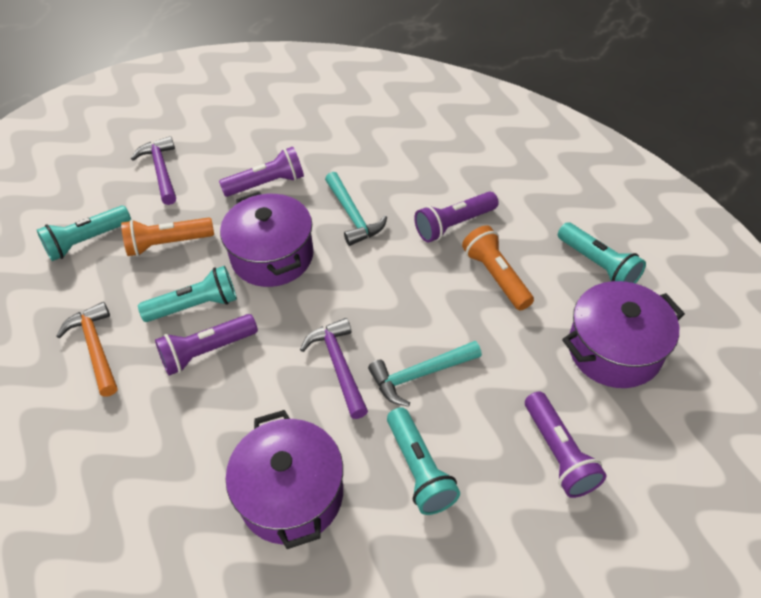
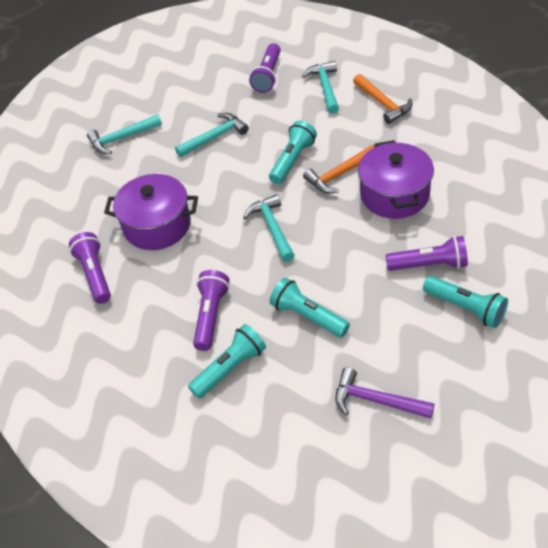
orange flashlight: [121,218,214,256] [462,225,534,311] = 2 -> none = 0
orange hammer: [57,302,117,397] = 1 -> [303,145,374,193] [353,74,412,124] = 2
purple hammer: [131,136,176,205] [300,318,368,419] = 2 -> [335,367,434,419] = 1
purple pot: [220,191,314,287] [226,410,343,549] [562,281,685,388] = 3 -> [104,174,198,250] [358,140,434,219] = 2
turquoise hammer: [325,172,387,246] [368,341,482,407] = 2 -> [87,114,162,154] [175,113,249,157] [243,194,295,262] [302,61,339,114] = 4

